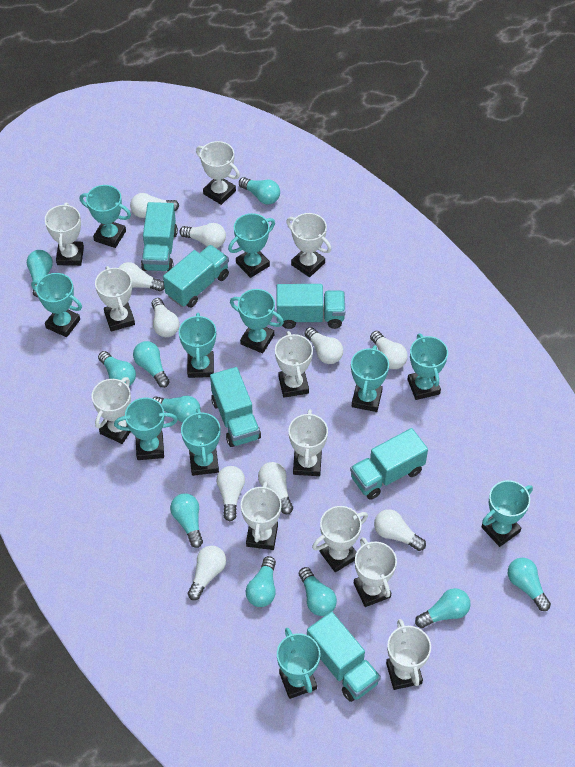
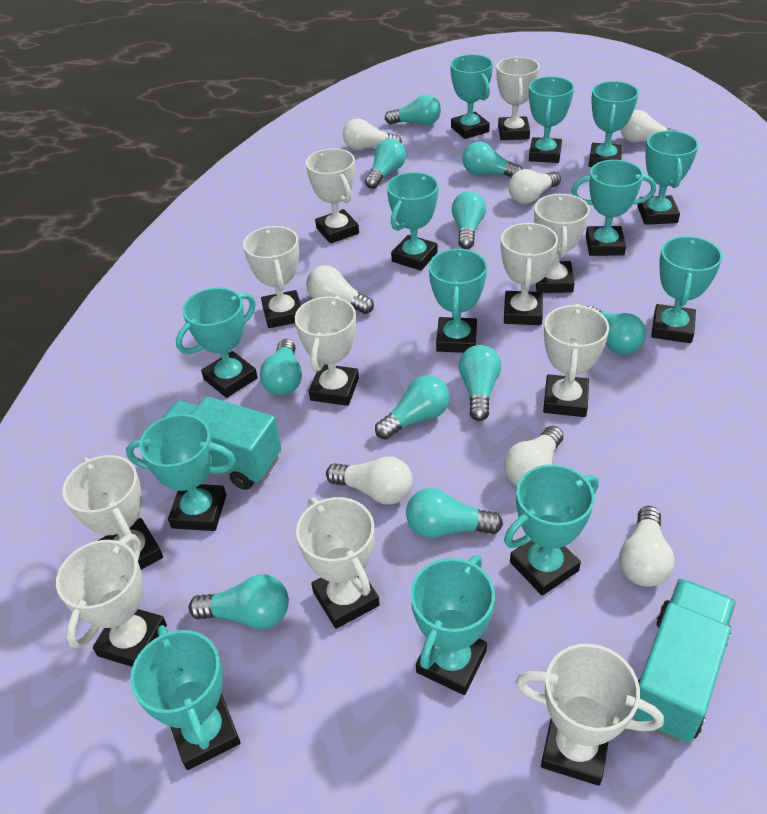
turquoise trophy: [31,273,82,337] [80,185,131,248] [114,398,178,460] [179,313,216,378] [181,408,220,476] [228,213,275,278] [230,289,284,353] [277,628,320,699] [351,345,389,412] [407,333,448,400] [482,480,533,547] = 11 -> [126,414,236,531] [130,625,241,770] [176,288,258,398] [387,172,438,271] [410,555,495,695] [429,248,487,353] [450,54,493,139] [504,464,599,596] [529,76,574,163] [571,160,656,256] [588,81,639,167] [638,131,699,225] [651,236,722,343] = 13
turquoise truck: [141,202,178,271] [163,245,229,308] [210,367,261,447] [277,284,345,329] [307,612,381,702] [350,428,428,500] = 6 -> [163,396,281,490] [633,579,736,743] = 2
white light bulb: [118,262,165,292] [130,193,179,218] [151,298,179,337] [179,223,226,248] [188,546,226,600] [217,466,245,521] [258,462,293,514] [304,327,343,364] [370,331,408,369] [374,509,426,551] = 10 -> [306,265,374,314] [326,457,412,505] [343,118,402,150] [504,426,563,486] [508,169,561,204] [619,506,675,587] [620,110,675,142] = 7

